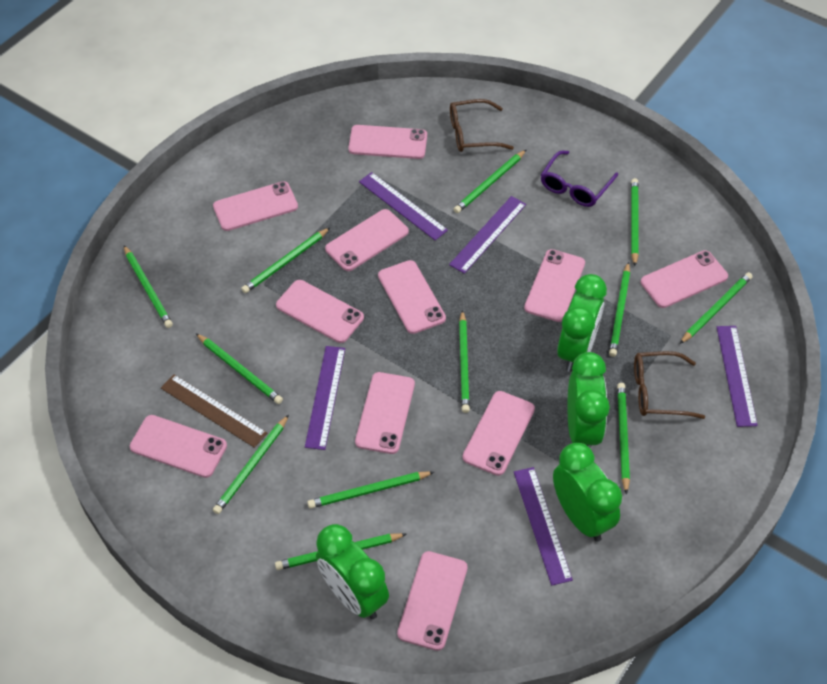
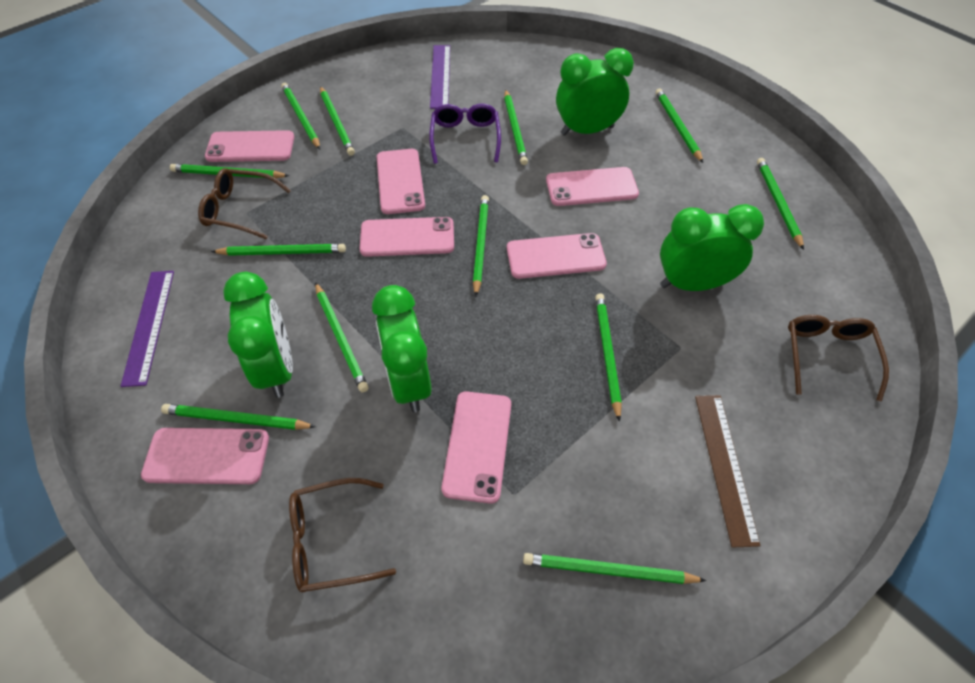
brown glasses: [450,99,514,152] [634,351,705,419] = 2 -> [198,168,291,239] [289,478,396,592] [788,315,889,402] = 3
pink phone: [130,415,227,478] [213,181,298,231] [276,280,364,343] [325,209,409,271] [348,125,427,159] [355,372,415,454] [378,260,446,334] [397,551,468,651] [463,391,535,476] [524,249,585,322] [641,250,728,308] = 11 -> [141,428,269,484] [205,130,294,162] [360,217,454,257] [377,149,425,214] [442,391,511,504] [507,233,607,279] [546,167,639,206] = 7
purple ruler: [305,346,345,450] [359,172,448,240] [449,196,526,274] [514,467,573,586] [717,326,758,427] = 5 -> [121,271,174,387] [430,45,450,109] = 2

